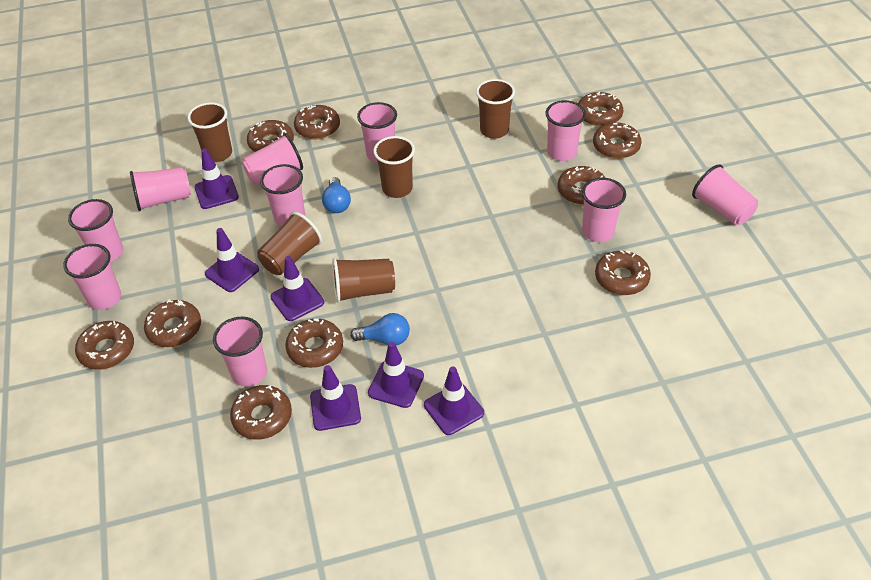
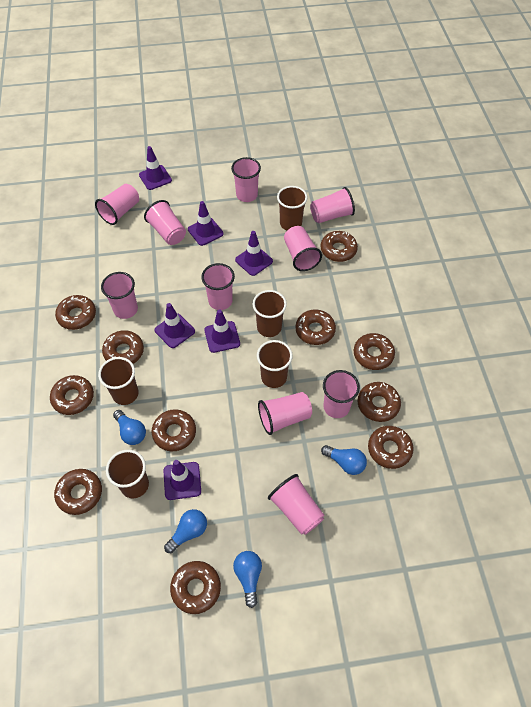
blue light bulb: [322,177,351,213] [350,313,410,345] = 2 -> [113,410,146,445] [164,509,207,553] [233,551,262,608] [321,445,367,475] = 4
brown donut: [75,321,134,369] [144,299,201,347] [230,385,292,440] [247,120,294,152] [285,318,343,368] [294,105,340,139] [558,166,605,205] [578,92,623,126] [593,123,642,159] [595,250,651,295] = 10 -> [50,375,94,415] [54,469,102,515] [55,295,96,330] [102,330,144,364] [152,409,196,451] [170,561,221,614] [295,309,336,345] [321,231,358,262] [354,333,395,370] [357,382,401,422] [368,426,414,469] = 11

